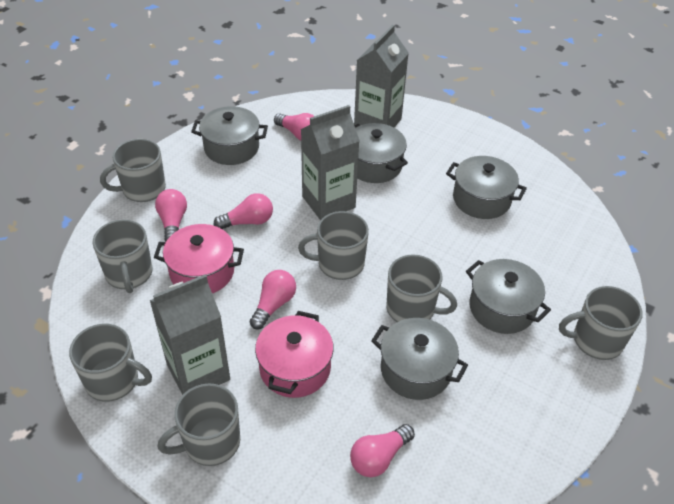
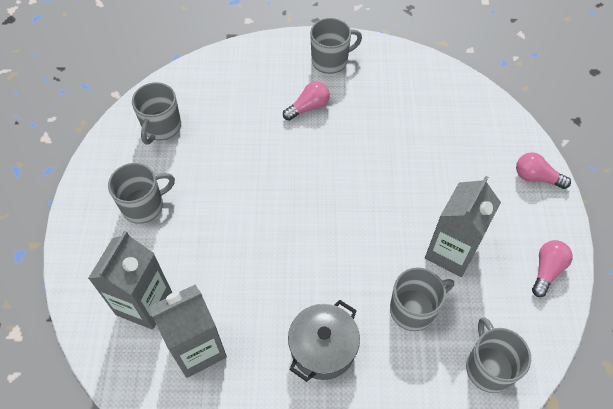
grey mug: [69,324,152,402] [92,219,152,293] [100,139,166,202] [158,384,240,466] [298,211,369,280] [386,254,457,322] [559,286,643,360] = 7 -> [108,163,175,224] [132,82,181,145] [310,18,362,74] [390,267,454,331] [466,317,531,393] = 5
grey pot: [191,106,268,165] [355,123,408,183] [371,318,468,400] [446,156,527,219] [466,259,551,334] = 5 -> [288,300,360,382] = 1
pink light bulb: [155,189,187,242] [214,193,273,229] [250,270,296,330] [274,113,314,140] [350,424,415,477] = 5 -> [283,82,330,121] [516,152,571,189] [532,240,573,297] = 3
pink pot: [154,224,244,293] [255,311,334,398] = 2 -> none = 0

